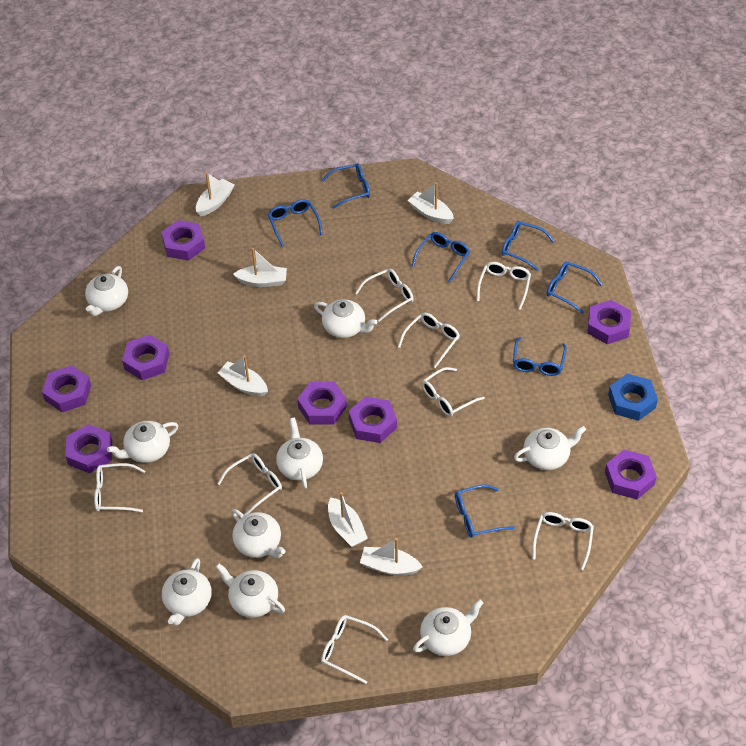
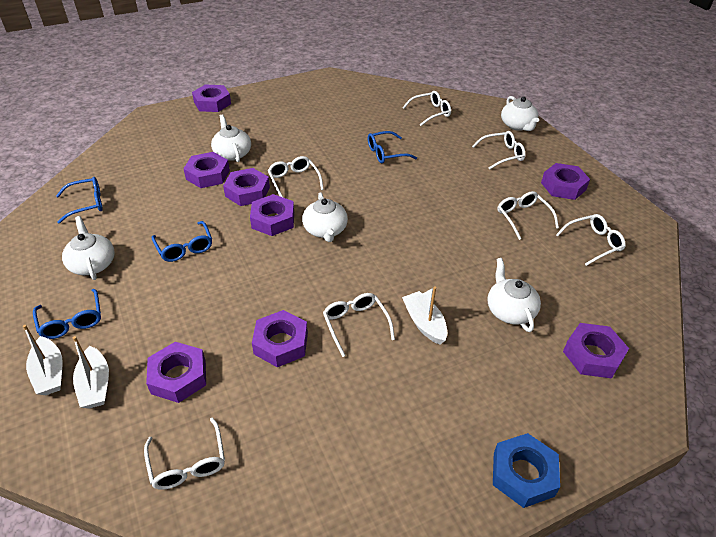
blue glasses: [268,199,323,247] [322,164,370,209] [412,232,470,283] [455,484,515,538] [502,221,555,271] [513,337,567,376] [547,261,603,314] = 7 -> [33,289,101,339] [56,177,103,224] [152,221,212,262] [368,131,417,164] = 4
white boat: [196,172,234,216] [217,355,268,397] [233,248,287,287] [328,492,368,547] [360,538,423,576] [408,182,454,224] = 6 -> [23,325,63,395] [73,336,109,408] [402,287,447,344] = 3
white glasses: [94,463,145,512] [217,453,282,515] [321,615,388,684] [355,268,414,322] [398,313,460,368] [422,367,485,417] [477,262,531,310] [532,512,594,570] = 8 -> [144,418,225,490] [268,156,324,197] [323,293,395,357] [402,91,451,126] [472,131,526,169] [497,191,559,240] [556,214,626,266] = 7
white teapot: [85,266,128,316] [107,421,179,463] [162,558,212,626] [216,564,285,618] [231,509,286,558] [276,417,323,489] [314,299,377,338] [413,600,483,656] [514,426,586,470] = 9 -> [62,216,115,280] [211,114,251,162] [302,192,348,242] [488,258,541,332] [501,96,539,131] = 5

